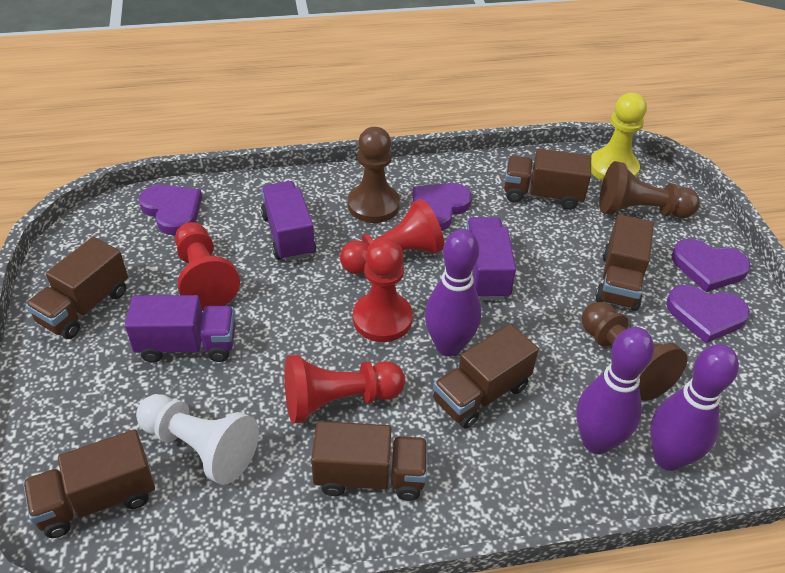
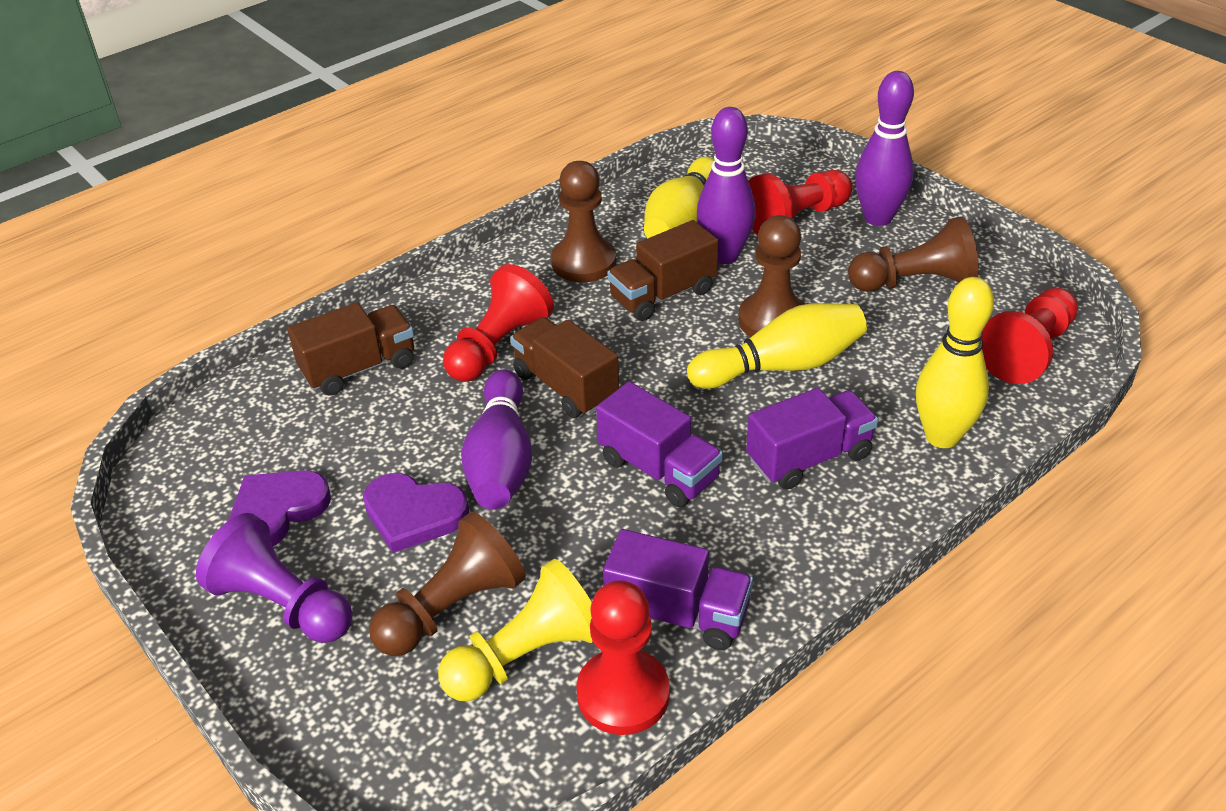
brown pawn: [348,127,400,223] [582,302,687,401] [599,161,700,218] = 3 -> [369,512,526,656] [551,161,616,282] [738,215,805,337] [848,216,979,292] = 4
brown truck: [23,429,155,538] [25,237,128,339] [311,421,428,501] [433,324,539,429] [504,149,591,210] [595,214,654,311] = 6 -> [287,302,414,396] [510,317,619,418] [607,220,719,321] = 3
purple heart: [139,184,202,235] [412,183,472,231] [666,285,750,343] [672,239,750,292] = 4 -> [228,470,331,546] [363,473,469,553] = 2
purple pawn: none = 0 -> [196,513,352,643] = 1
white pawn: [136,394,259,485] = 1 -> none = 0
yellow bowling pin: none = 0 -> [644,157,715,238] [687,303,867,389] [916,277,994,448] = 3

